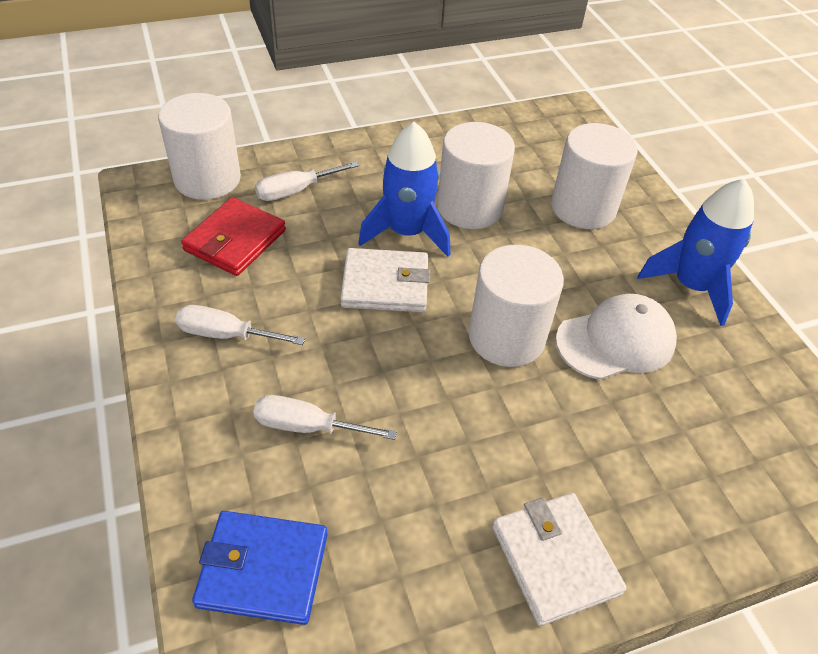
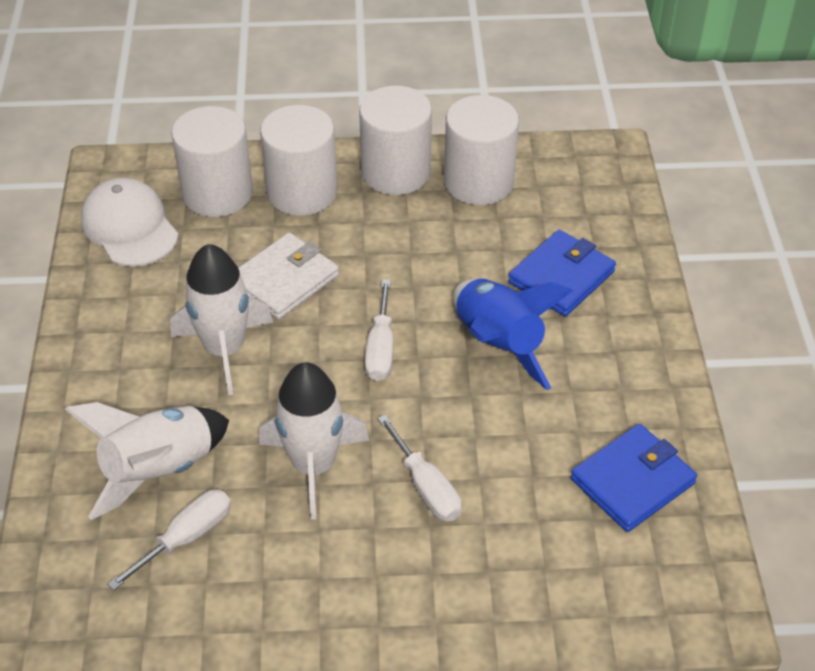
blue rocket: [358,122,450,257] [638,179,754,326] = 2 -> [453,279,573,390] = 1
blue wallet: [192,511,327,625] = 1 -> [508,230,616,317] [571,424,697,532] = 2
red wallet: [181,197,286,276] = 1 -> none = 0
white rocket: none = 0 -> [65,402,229,520] [170,244,273,395] [259,362,369,520] = 3
white wallet: [340,248,430,312] [492,493,627,626] = 2 -> [238,233,339,320] = 1

